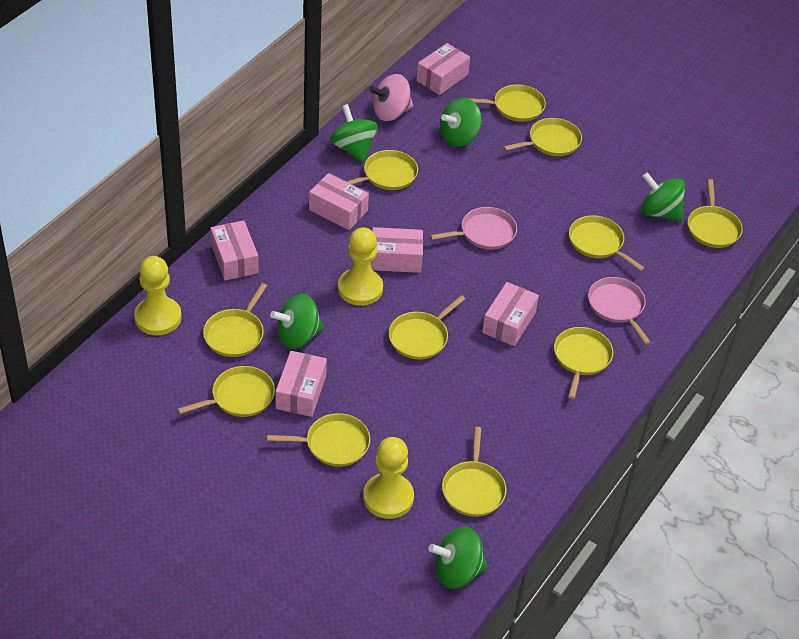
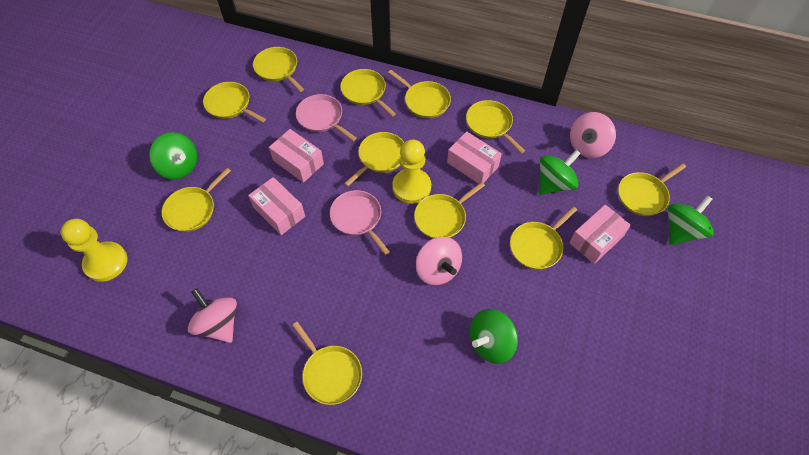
green spinning top: [270,294,324,349] [330,104,378,163] [429,527,488,589] [440,98,482,147] [642,172,685,222] = 5 -> [149,132,197,179] [470,309,518,364] [538,150,581,195] [668,195,714,245] = 4
pink box: [210,220,258,280] [276,351,327,417] [309,173,369,230] [371,227,423,273] [416,43,470,95] [482,282,539,346] = 6 -> [248,177,305,235] [269,129,324,183] [447,131,502,184] [570,205,631,264] = 4
pink spinning top: [369,74,413,121] = 1 -> [188,288,237,343] [416,237,462,285] [570,112,616,158] = 3
yellow pawn: [134,256,182,336] [338,227,383,306] [363,437,414,519] = 3 -> [61,219,127,282] [392,139,431,204] = 2

